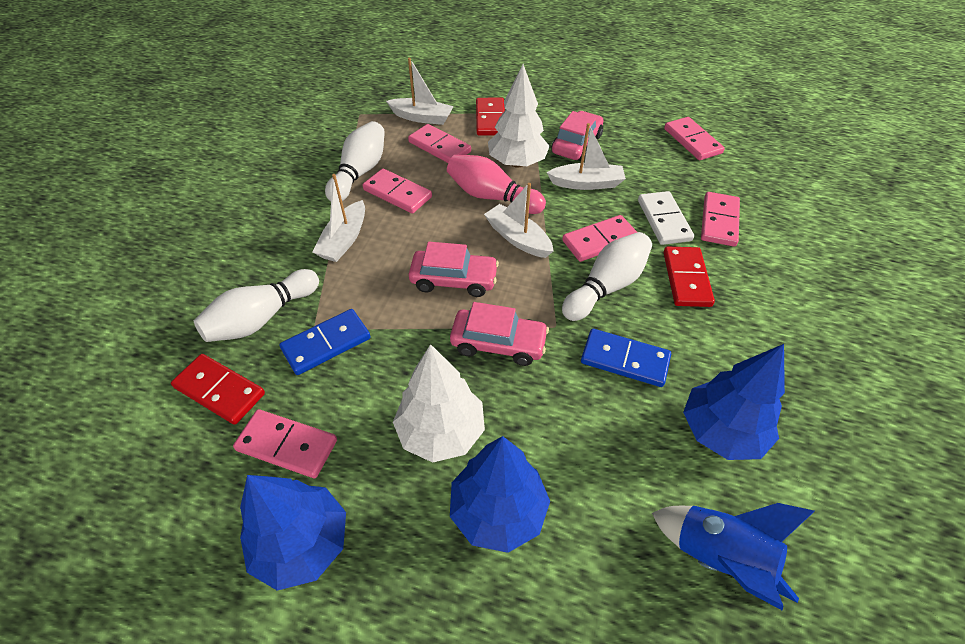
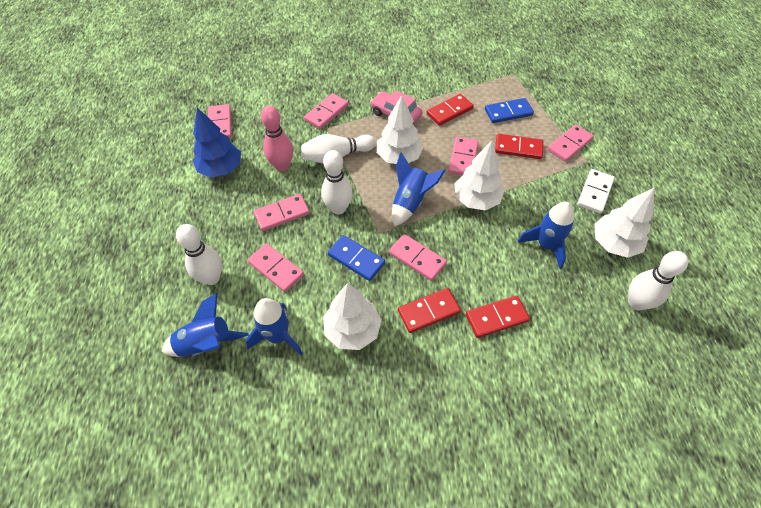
blue rocket: [652,503,815,611] = 1 -> [161,293,249,357] [246,298,303,356] [392,152,446,226] [517,202,574,269] = 4
blue tree: [240,475,346,591] [450,436,550,553] [683,344,785,460] = 3 -> [193,107,241,178] = 1
pink car: [409,242,499,297] [450,302,549,366] [551,111,603,161] = 3 -> [370,90,422,125] = 1
pink domino: [233,409,337,478] [362,168,432,214] [408,124,471,163] [562,215,637,262] [664,117,725,160] [701,192,740,247] = 6 -> [208,104,232,138] [248,243,304,292] [254,194,310,231] [304,93,348,129] [389,234,447,281] [448,136,478,175] [547,125,594,162] = 7
red domino: [171,354,265,425] [476,98,505,136] [663,247,715,307] = 3 -> [398,288,461,333] [427,94,474,126] [466,296,530,338] [495,134,543,159] = 4
white boat: [312,174,365,262] [386,58,454,125] [484,183,554,258] [547,123,626,190] = 4 -> none = 0
white bowling pin: [194,269,319,342] [325,121,385,201] [562,232,652,321] = 3 -> [176,224,222,285] [301,134,376,163] [321,150,353,215] [628,251,688,310] = 4
white tree: [393,344,485,463] [488,64,550,168] = 2 -> [323,283,382,350] [377,95,423,164] [455,140,504,210] [594,187,655,258] = 4

